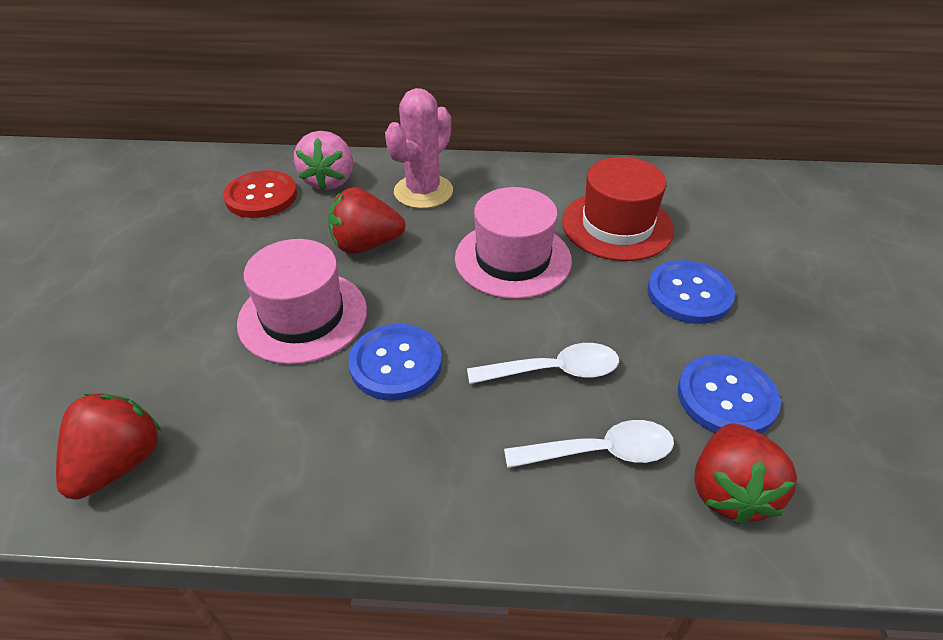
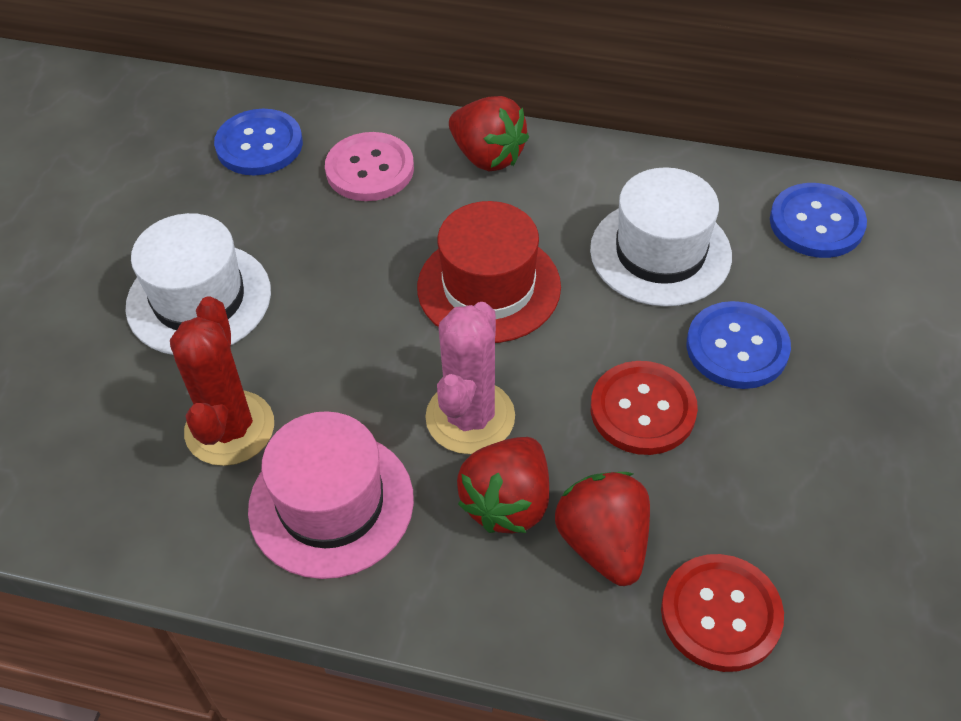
pink button: none = 0 -> [325,132,414,201] = 1
pink hat: [237,239,367,364] [455,187,572,299] = 2 -> [248,411,414,579] = 1
pink strawberry: [294,131,353,191] = 1 -> none = 0
red button: [223,170,297,218] = 1 -> [591,361,698,455] [661,554,784,672] = 2
red cactus: none = 0 -> [170,296,274,466] = 1
white hat: none = 0 -> [126,213,271,355] [590,167,732,307] = 2
white spoon: [467,343,619,384] [504,420,674,468] = 2 -> none = 0

